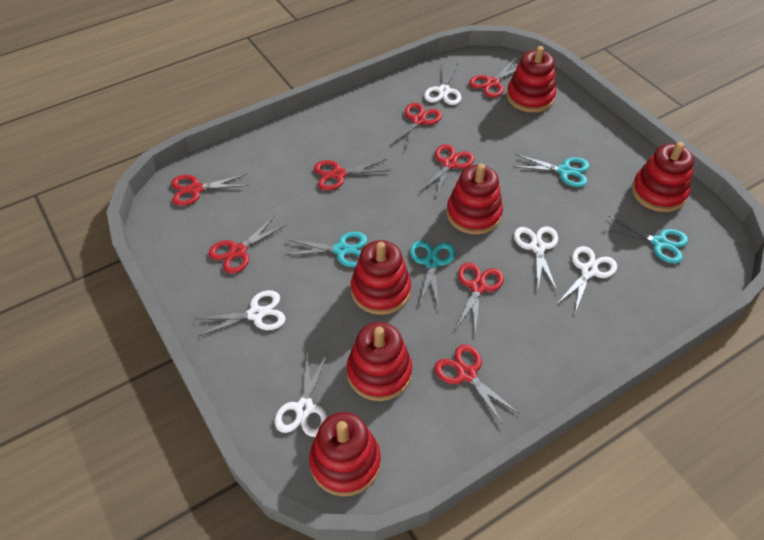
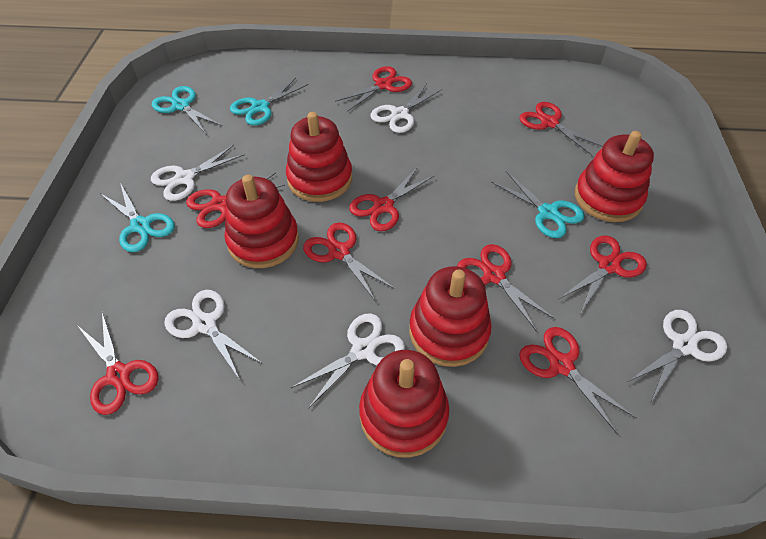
red scissors: [171,174,249,206] [208,216,286,274] [314,159,391,190] [389,103,442,150] [420,144,474,197] [434,344,520,426] [455,262,504,334] [469,59,516,98] = 8 -> [77,312,158,415] [186,173,285,228] [303,222,395,302] [335,66,412,112] [349,167,435,231] [457,244,556,332] [519,102,603,155] [519,327,636,435] [559,235,647,314] = 9
red stacking toy: [309,412,381,496] [347,322,412,401] [351,240,411,315] [447,164,503,235] [507,46,556,113] [632,142,694,212] = 6 -> [224,175,299,268] [286,112,352,202] [359,350,449,458] [409,266,492,367] [575,131,654,222] = 5

